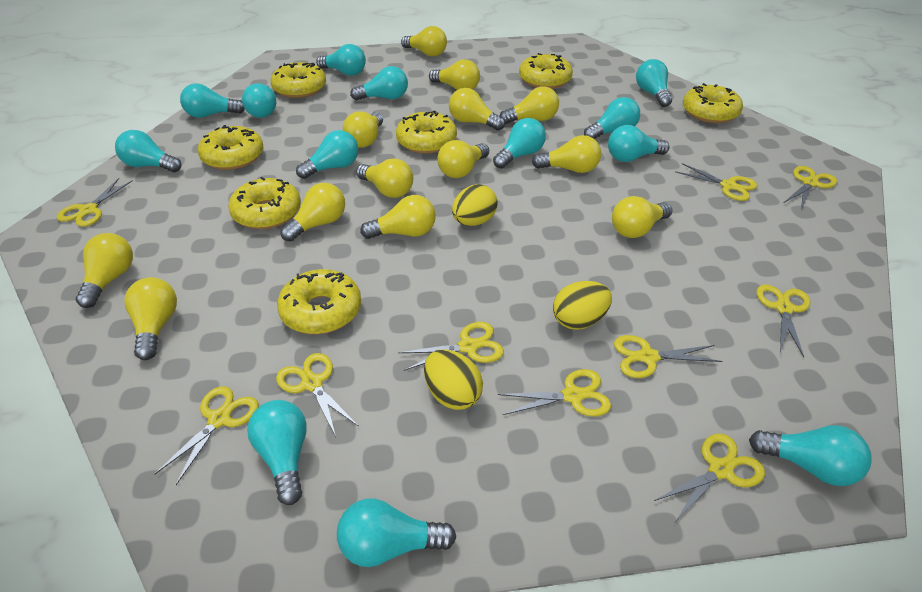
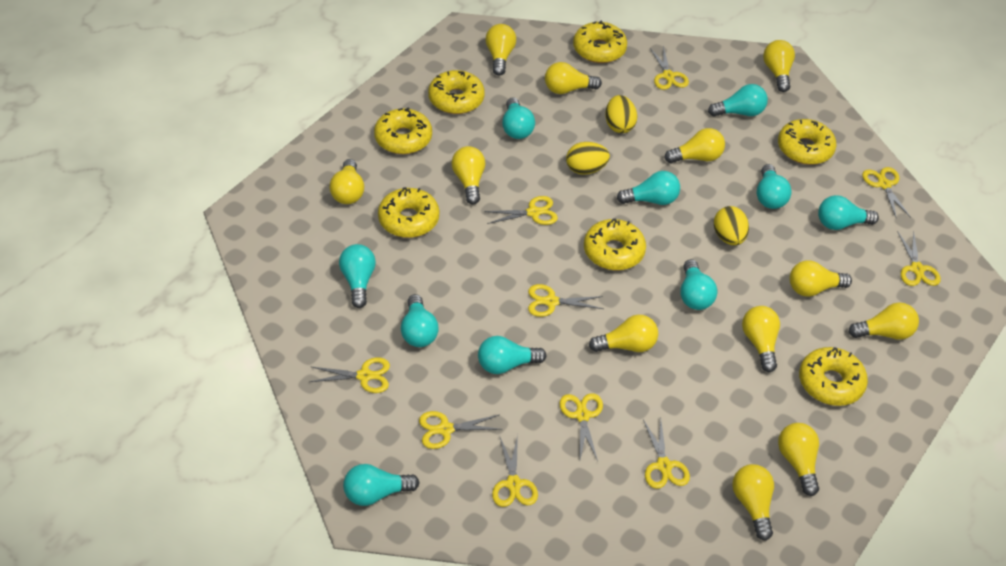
turquoise light bulb: [115,130,182,172] [180,83,245,118] [242,83,276,118] [247,400,307,505] [296,130,358,179] [316,44,366,76] [337,498,456,567] [350,66,408,100] [493,118,546,168] [584,97,640,139] [608,125,669,162] [636,59,672,107] [749,425,872,486] = 13 -> [339,244,376,308] [343,464,420,506] [401,294,439,347] [478,336,547,374] [502,97,535,139] [617,171,680,205] [680,259,717,310] [708,84,768,117] [757,164,792,209] [818,195,879,230] = 10
yellow light bulb: [76,233,133,308] [124,277,177,360] [280,183,345,242] [343,112,383,148] [356,158,413,198] [360,195,436,239] [401,26,447,57] [429,59,480,90] [437,140,489,178] [449,88,505,131] [500,86,559,124] [532,135,601,173] [612,196,672,238] = 13 -> [329,159,364,204] [452,146,486,205] [485,24,516,76] [545,62,602,94] [589,315,658,352] [664,128,725,163] [732,464,774,541] [742,306,780,372] [763,40,795,92] [778,423,819,496] [789,260,852,297] [849,302,919,340] = 12

